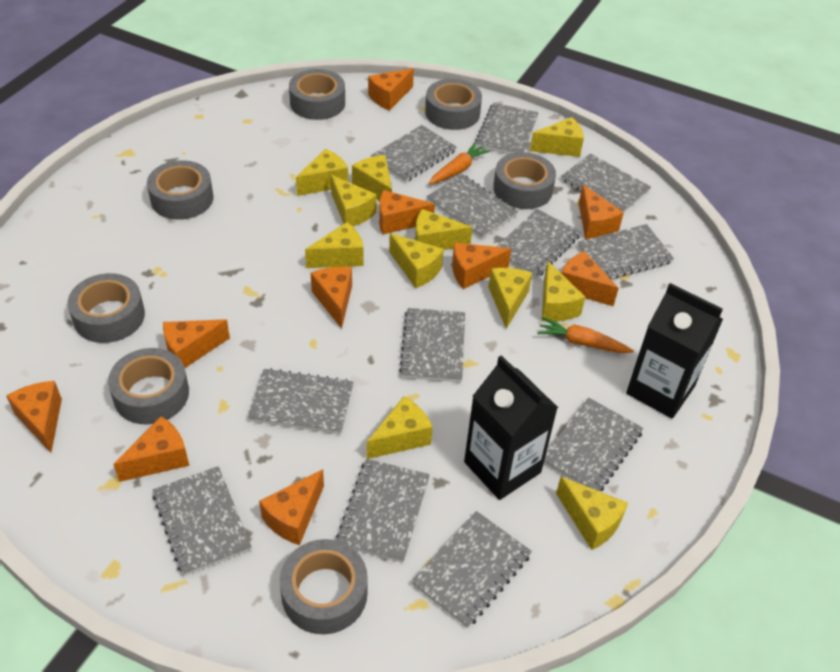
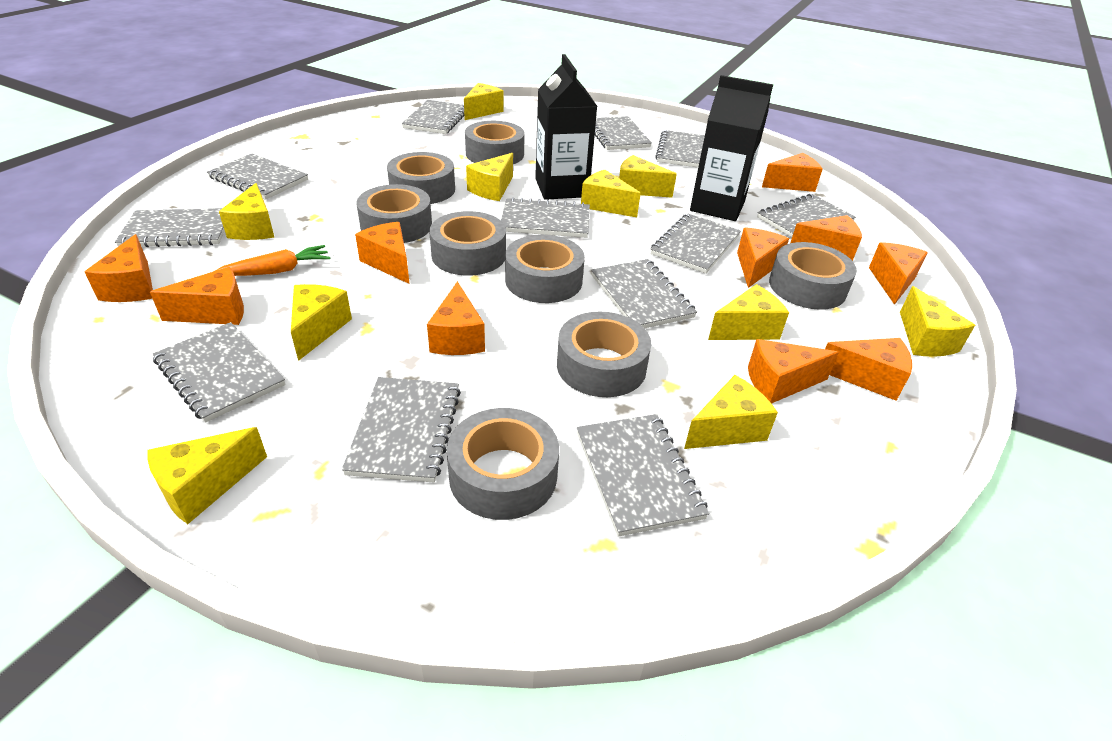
grey tape: [68,273,145,343] [108,348,189,425] [147,160,214,220] [280,539,368,634] [289,69,345,120] [425,79,482,130] [493,152,556,209] = 7 -> [356,184,432,243] [387,152,455,204] [429,211,506,276] [447,408,559,520] [465,121,525,164] [505,235,585,303] [557,312,651,397] [769,242,857,310] = 8
orange carrot: [429,142,490,184] [537,317,634,353] = 2 -> [213,245,330,276] = 1
yellow cheese: [296,149,348,196] [305,222,363,268] [331,175,377,226] [352,155,392,201] [367,396,433,459] [389,233,444,288] [415,209,472,250] [489,268,532,329] [530,117,584,157] [542,261,585,321] [556,477,628,550] = 11 -> [148,427,267,524] [219,183,274,240] [291,284,352,361] [464,83,503,120] [466,153,513,201] [581,170,641,217] [619,155,677,198] [684,375,778,449] [708,284,789,340] [900,286,975,357] = 10

